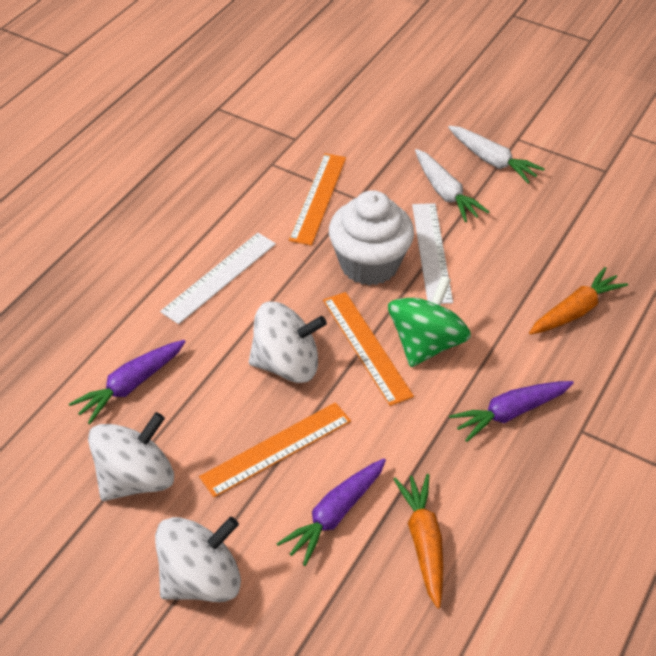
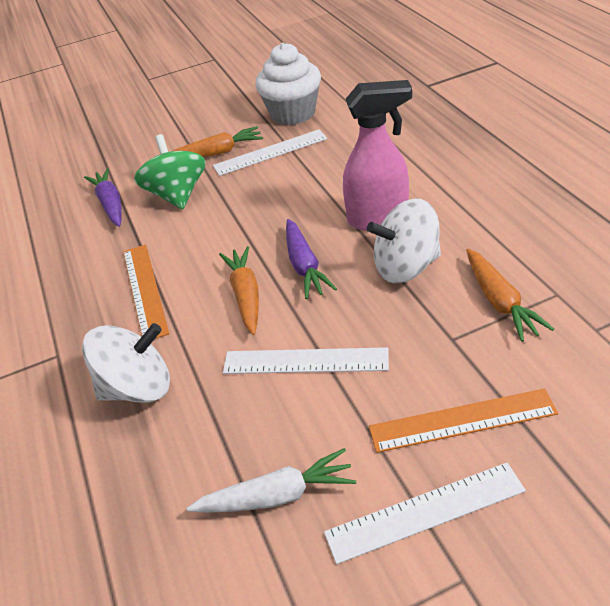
orange carrot: [393,474,443,608] [529,267,628,335] = 2 -> [173,126,263,157] [219,246,259,335] [466,249,554,342] = 3
orange ruler: [199,402,351,497] [289,153,346,246] [323,292,414,406] = 3 -> [123,245,169,339] [369,388,558,453] = 2
pink spray bottle: none = 0 -> [343,80,412,231] = 1
purple carrot: [69,340,186,424] [276,458,386,566] [449,381,574,442] = 3 -> [84,168,122,227] [286,219,337,299] = 2
white carrot: [415,149,489,223] [448,126,544,184] = 2 -> [187,448,356,513] = 1
white ruler: [160,233,276,324] [412,203,453,304] = 2 -> [213,129,327,176] [223,347,389,374] [324,463,526,564] = 3
white spinning top: [88,412,174,501] [155,517,241,602] [249,302,327,383] = 3 -> [82,323,170,403] [367,199,441,283] = 2

